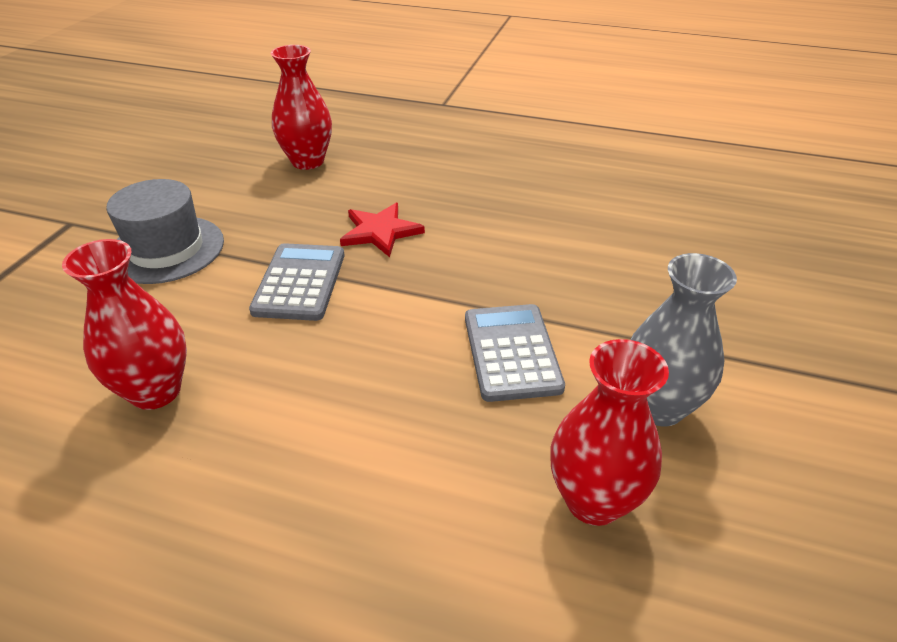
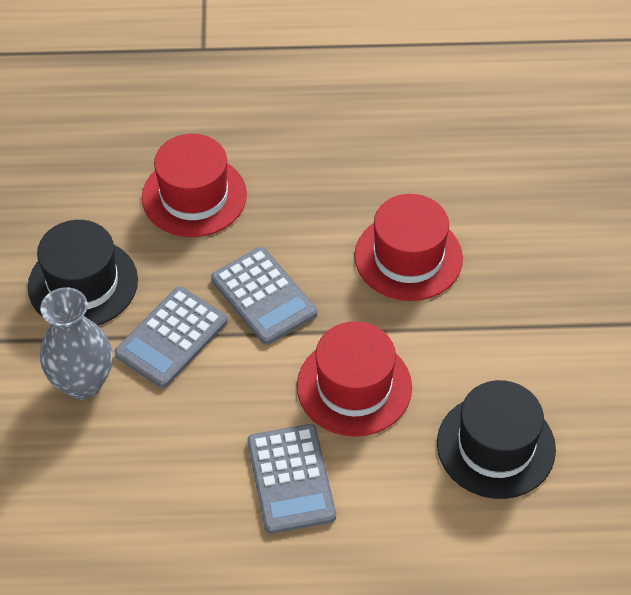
black hat: none = 0 -> [28,220,138,326] [437,380,556,499] = 2
grey calculator: [249,243,345,321] [465,304,565,402] = 2 -> [114,287,228,388] [211,247,317,345] [247,424,336,534] = 3
grey hat: [106,179,224,284] = 1 -> none = 0
red hat: none = 0 -> [142,134,247,237] [297,321,412,437] [354,194,463,301] = 3
red star: [340,203,425,257] = 1 -> none = 0
red vase: [62,239,187,410] [271,45,332,170] [550,339,669,526] = 3 -> none = 0

